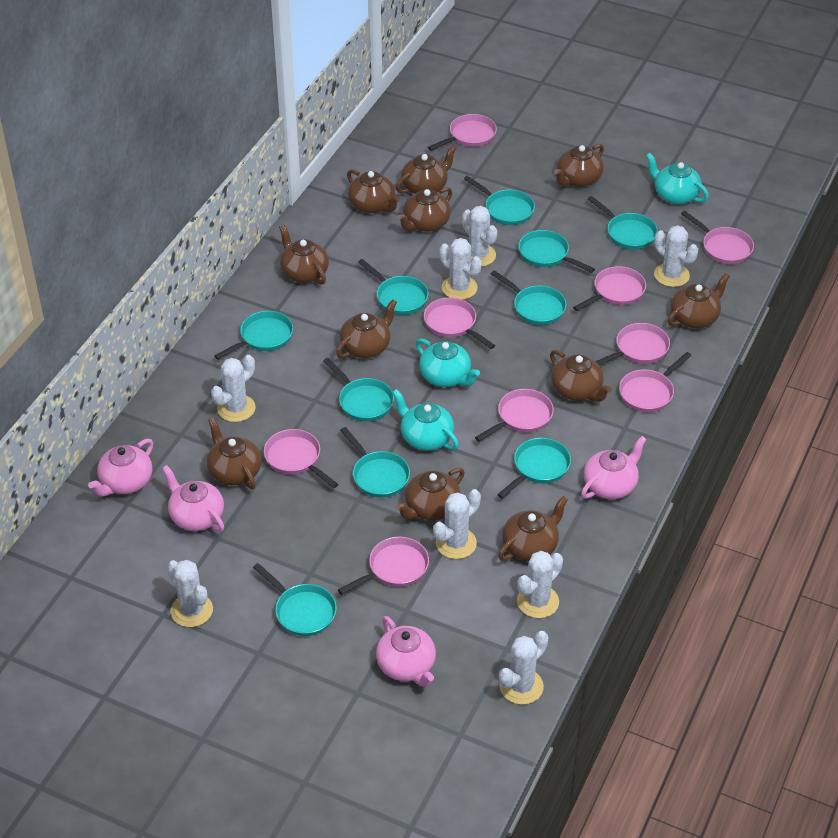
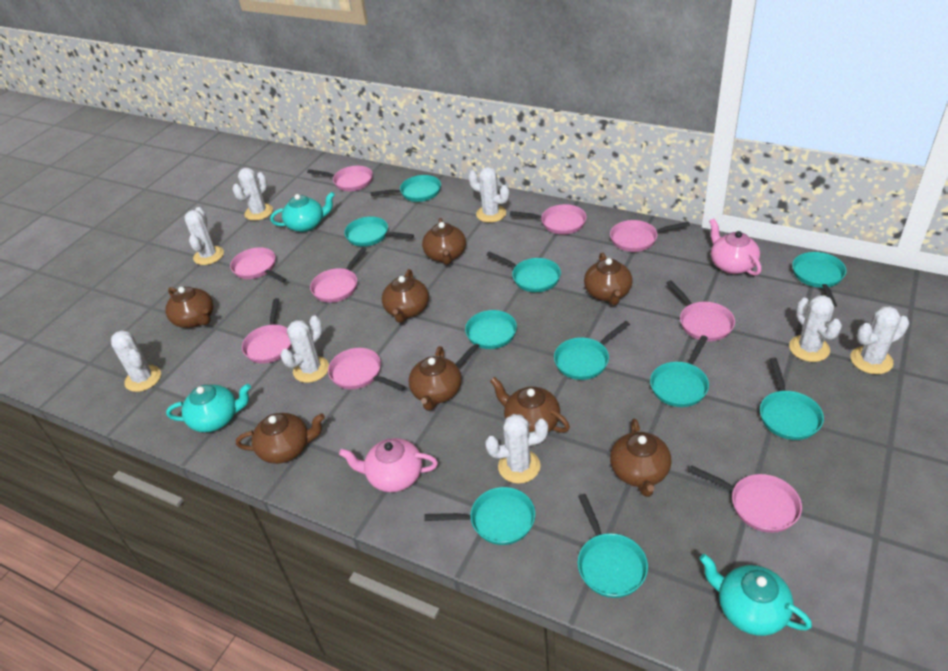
brown teapot: [207,417,261,489] [279,224,329,285] [336,299,397,358] [347,169,400,213] [395,468,465,521] [396,145,457,194] [397,187,452,232] [498,496,568,561] [550,350,612,402] [554,144,604,187] [668,273,730,328] = 11 -> [165,287,213,328] [236,413,325,464] [382,269,429,323] [409,346,462,411] [422,218,466,265] [490,377,570,433] [584,252,633,305] [610,419,671,497] = 8
pink teapot: [88,439,153,496] [162,465,224,532] [376,616,436,687] [581,436,647,499] = 4 -> [339,438,438,492] [709,219,762,276] = 2

